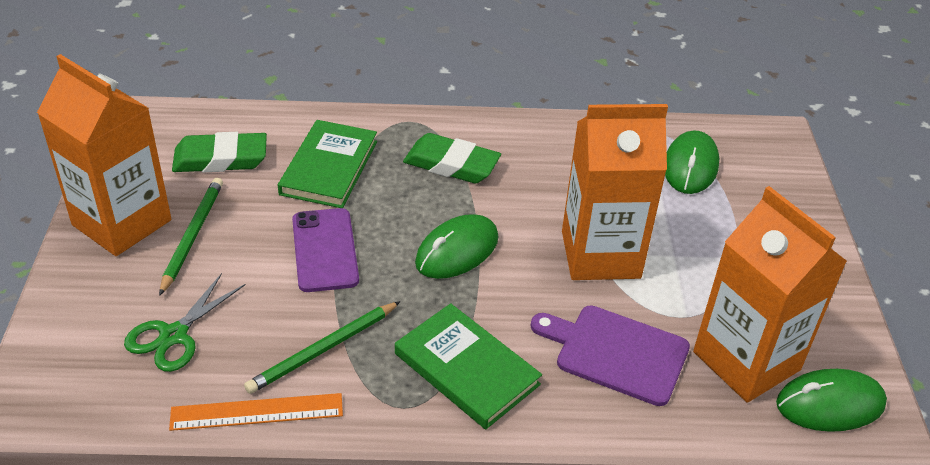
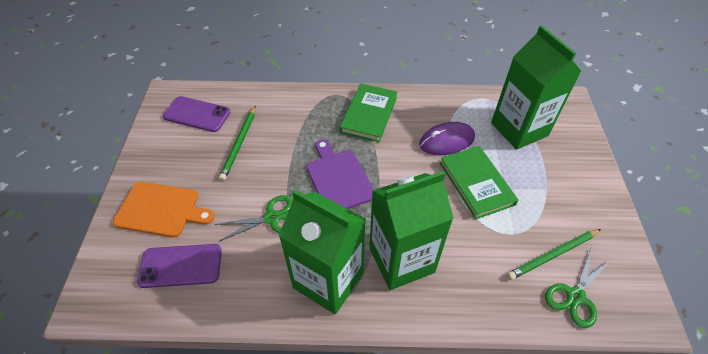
green carton: none = 0 -> [279,190,366,314] [369,171,454,290] [491,25,581,150] = 3
green eraser: [172,132,267,172] [403,133,501,183] = 2 -> none = 0
green mouse: [415,214,498,279] [665,130,719,194] [776,369,887,432] = 3 -> none = 0
green scissors: [124,273,246,372] = 1 -> [215,195,293,242] [545,249,612,328] = 2
orange carton: [37,54,171,256] [562,104,668,280] [693,186,847,403] = 3 -> none = 0
orange cutting board: none = 0 -> [113,182,215,237] = 1
orange ruler: [169,393,343,431] = 1 -> none = 0
purple mouse: none = 0 -> [419,122,475,156] = 1
purple phone: [292,208,359,292] = 1 -> [137,244,222,288] [163,96,231,132] = 2

